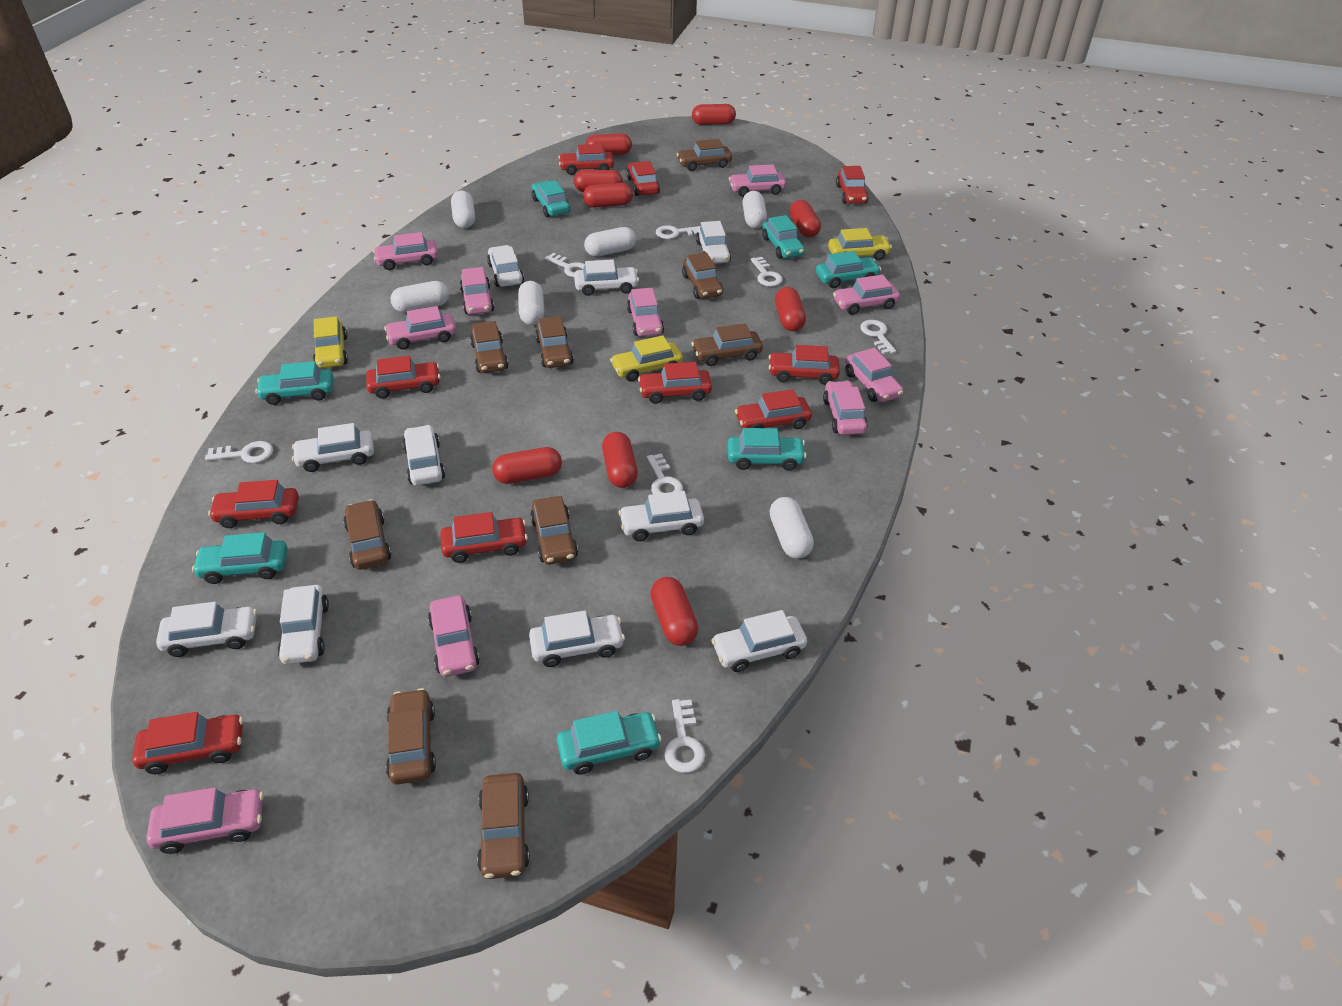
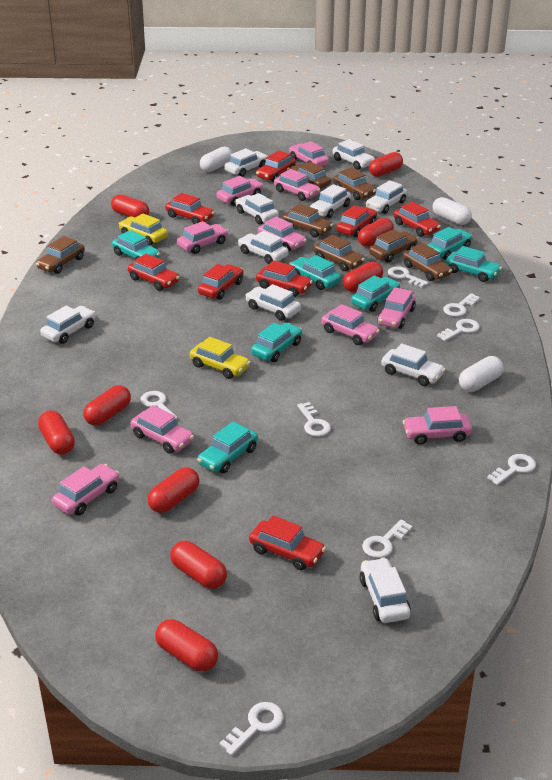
brown car: [343,499,391,570] [386,688,436,784] [470,321,509,373] [477,773,530,879] [530,496,578,565] [535,316,574,368] [677,139,732,171] [682,252,723,299] [691,323,763,366] = 9 -> [36,236,85,274] [282,204,333,238] [287,162,331,189] [314,235,365,271] [333,168,376,200] [369,229,418,263] [403,243,452,281] = 7
red car: [132,712,243,774] [208,480,299,528] [366,356,441,399] [440,512,528,563] [558,144,614,175] [626,161,660,196] [638,362,712,404] [735,389,812,429] [769,345,840,385] [836,166,869,204] = 10 -> [128,253,180,291] [165,193,215,224] [198,264,243,300] [249,515,326,570] [256,150,296,182] [256,260,313,297] [336,205,377,237] [394,202,441,237] = 8
white capsule: [390,281,449,312] [451,190,475,228] [518,281,544,325] [584,227,636,257] [742,191,767,228] [770,497,814,559] = 6 -> [200,147,233,172] [432,197,472,225] [459,356,504,392] = 3
white key: [205,441,273,463] [545,253,585,277] [647,453,683,494] [656,225,699,239] [664,699,705,773] [751,257,783,287] [860,320,896,354] = 7 -> [140,391,177,419] [219,702,283,756] [297,402,331,436] [362,519,412,558] [388,266,429,288] [437,319,480,341] [443,293,480,317] [487,454,536,485] = 8
yellow car: [313,316,348,368] [610,335,683,382] [828,228,892,260] = 3 -> [119,213,168,245] [189,337,251,379] = 2

